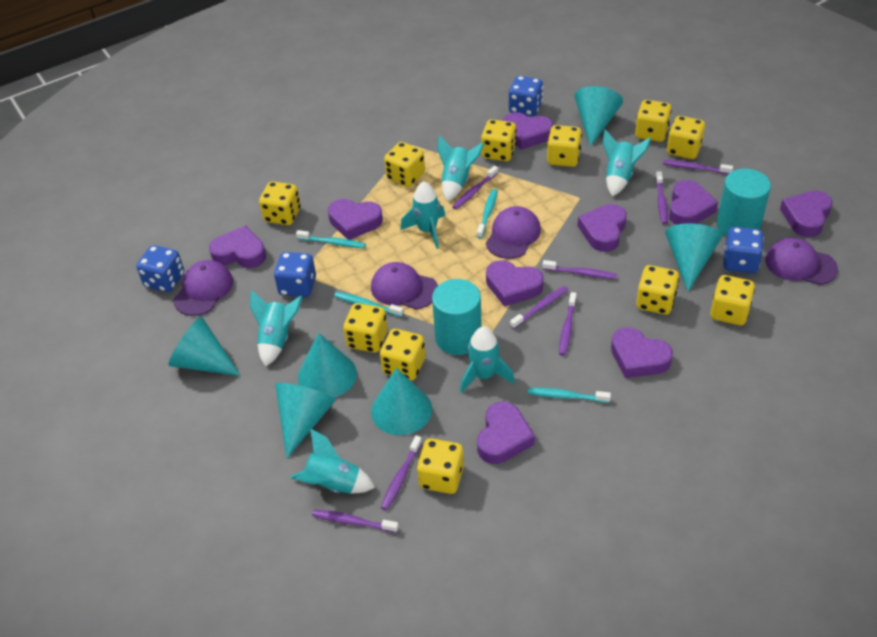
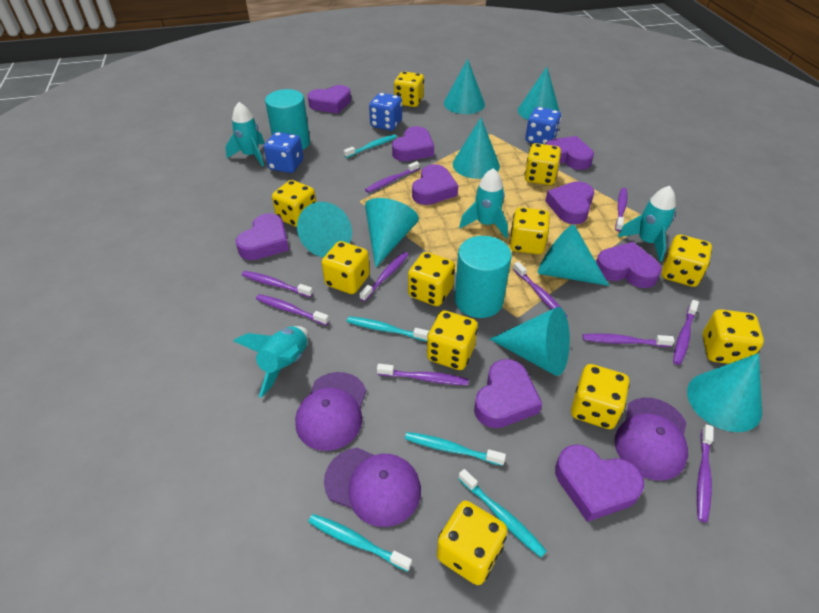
blue dice: [136,245,184,292] [274,252,316,297] [509,76,543,116] [723,227,764,273] = 4 -> [264,132,304,173] [369,93,402,131] [525,107,561,144] = 3
purple cap: [173,260,233,316] [371,262,438,309] [486,206,541,259] [765,238,838,285] = 4 -> [295,372,367,451] [324,448,421,527] [615,398,688,481] = 3
purple toothbrush: [312,510,399,533] [381,436,422,510] [452,166,498,209] [510,286,568,329] [543,260,617,279] [559,292,576,356] [655,171,668,224] [663,160,733,174] = 8 -> [242,271,313,298] [256,294,329,325] [359,252,409,301] [365,161,420,193] [377,364,469,385] [513,261,568,317] [582,334,675,347] [615,188,628,231] [673,300,699,365] [697,424,714,523] = 10
turquoise cone: [168,316,241,376] [275,383,335,459] [298,333,357,398] [371,368,432,435] [575,86,623,147] [665,223,722,291] = 6 -> [297,202,352,257] [365,198,419,267] [444,59,485,114] [453,118,500,179] [490,307,570,376] [518,67,560,120] [538,224,609,286] [687,353,762,432] = 8
turquoise rocket: [250,290,302,367] [290,429,375,494] [401,181,445,249] [437,135,484,202] [460,327,515,393] [603,129,651,196] = 6 -> [226,102,265,167] [233,326,309,398] [459,168,508,238] [618,186,676,262] = 4
turquoise toothbrush: [296,230,366,248] [334,292,404,317] [477,189,498,239] [528,388,611,403] = 4 -> [308,514,412,572] [344,134,397,158] [347,316,429,341] [405,432,506,466] [458,469,547,558] = 5

